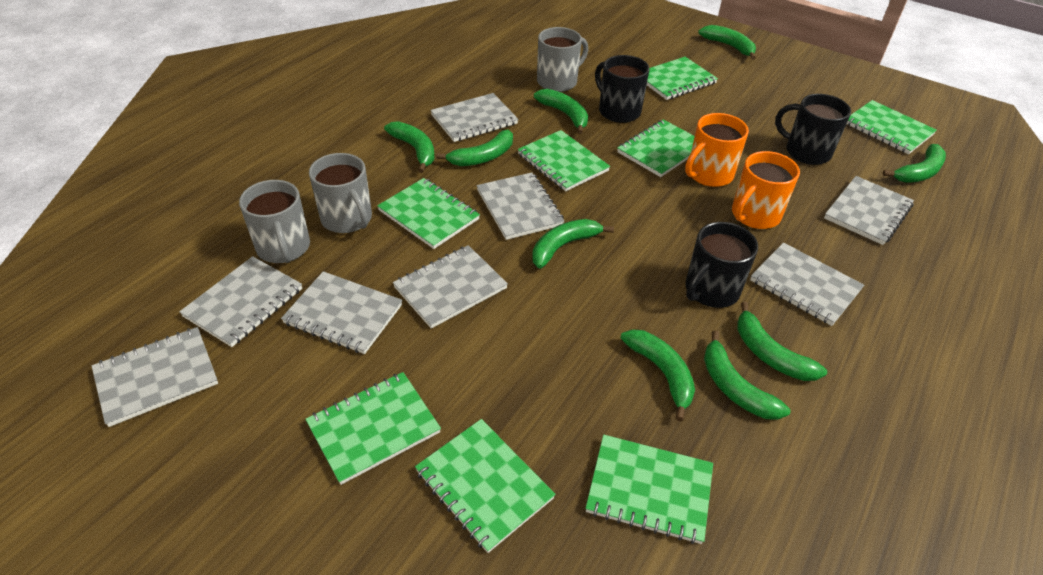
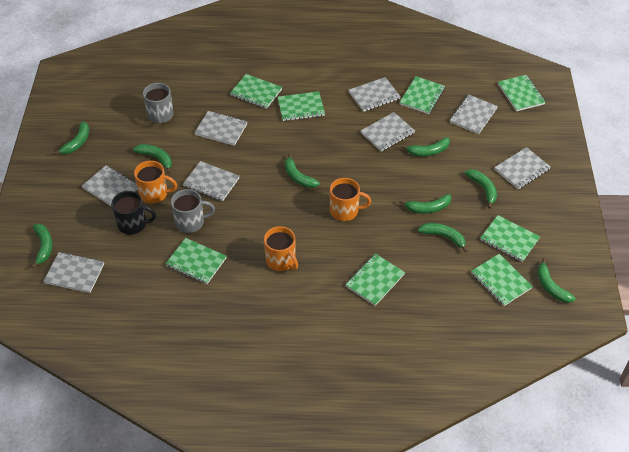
black mug: [595,55,649,123] [685,222,758,308] [775,94,851,165] = 3 -> [111,191,156,235] = 1
grey mug: [239,180,310,263] [309,153,372,233] [537,27,588,92] = 3 -> [143,83,174,124] [171,189,215,233] = 2
orange mug: [685,113,749,187] [732,151,800,229] = 2 -> [134,161,177,204] [264,226,298,271] [330,178,371,221] = 3

